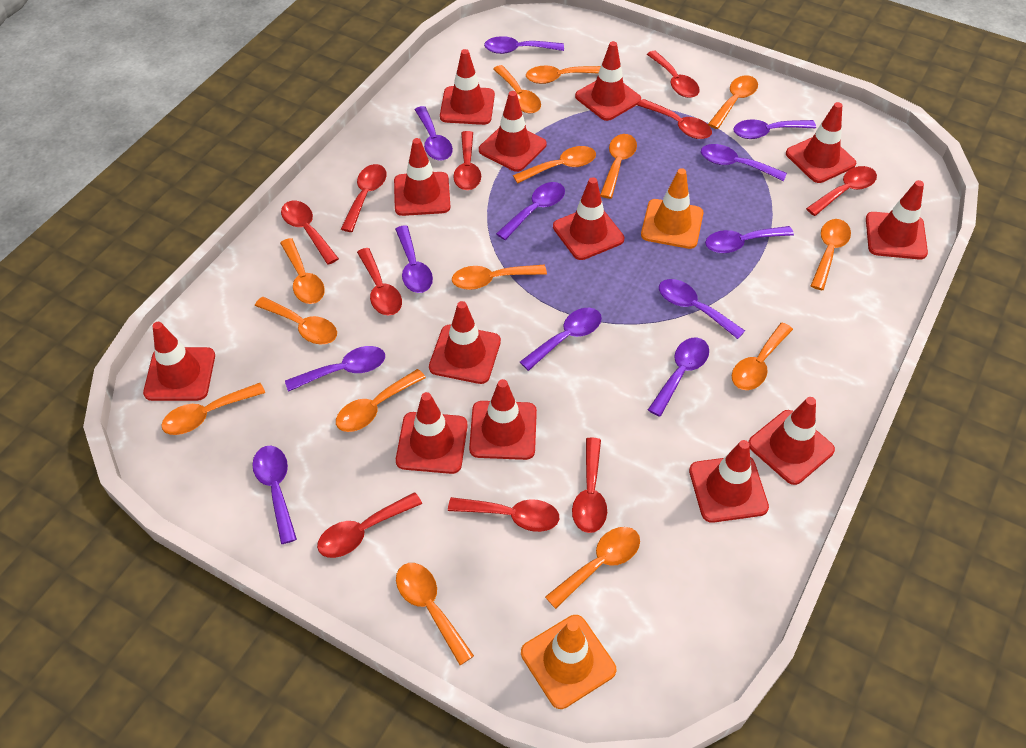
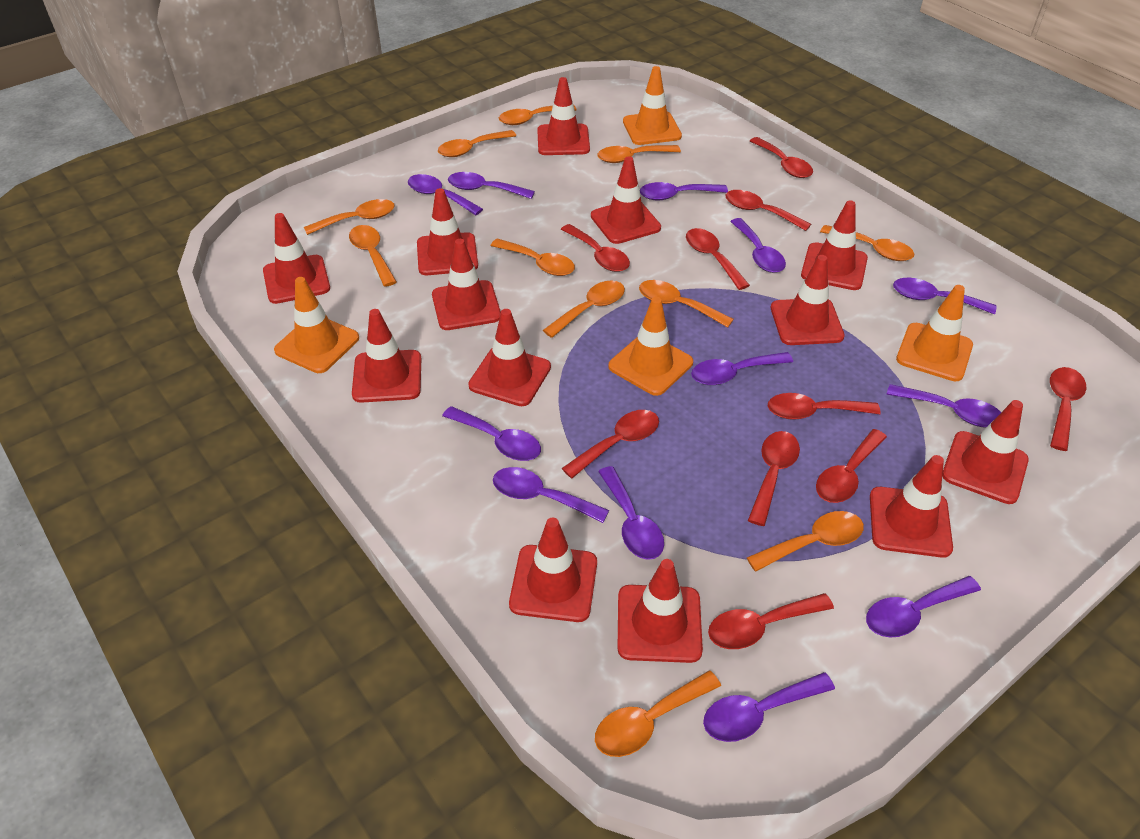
orange spoon: [161,383,265,435] [255,297,337,344] [280,238,325,304] [336,369,426,432] [396,563,474,665] [452,265,547,290] [493,65,541,114] [513,146,596,184] [526,66,601,84] [545,527,640,609] [600,134,637,199] [708,75,758,129] [732,323,793,390] [811,219,851,290] = 14 -> [304,199,395,235] [349,225,397,287] [438,130,516,157] [491,238,575,276] [499,104,577,125] [543,280,625,338] [595,671,721,757] [597,145,681,163] [639,280,734,328] [747,511,864,572] [820,225,914,261] = 11
orange traffic cone: [521,615,616,709] [641,168,703,249] = 2 -> [274,277,359,373] [608,297,693,396] [623,66,682,145] [896,285,973,381] = 4

